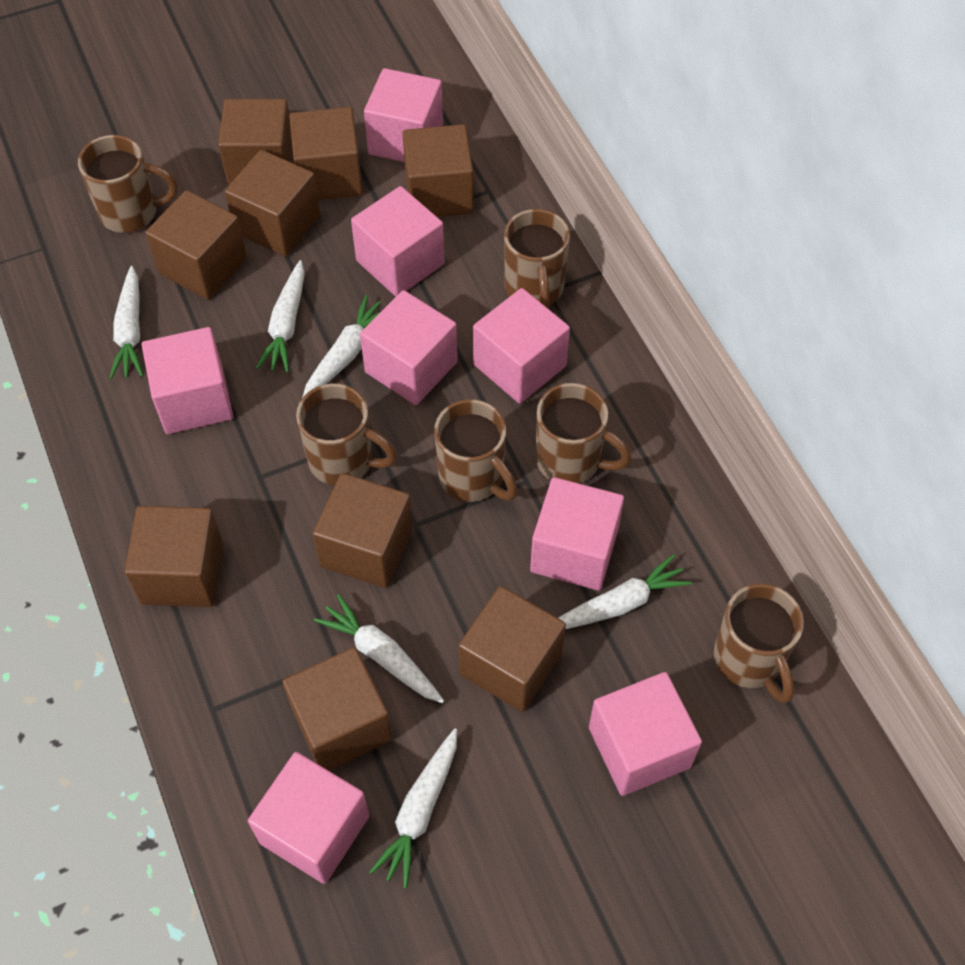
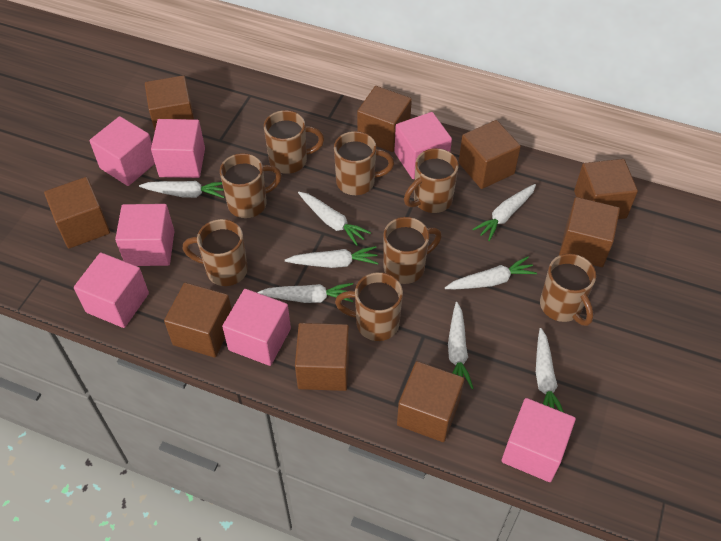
brown mug: [78,135,178,233] [296,383,397,485] [434,399,518,502] [504,209,570,309] [536,383,631,483] [714,584,804,704] = 6 -> [183,219,248,286] [220,153,282,218] [264,110,324,174] [334,131,394,195] [335,272,403,341] [383,217,442,284] [404,148,459,213] [540,254,596,326] = 8
pink cube: [142,327,234,434] [248,752,369,884] [351,186,445,297] [360,290,457,405] [364,68,443,162] [473,288,570,404] [530,477,624,591] [589,672,702,796] = 8 -> [74,253,149,328] [89,116,155,186] [115,204,174,266] [151,119,205,178] [222,289,291,366] [394,112,452,179] [501,398,576,482] = 7
white carrot: [109,266,144,379] [256,260,305,373] [302,295,381,398] [314,594,444,703] [369,728,457,888] [558,554,692,629] = 6 -> [139,181,225,198] [258,283,353,303] [285,246,378,268] [298,192,371,246] [445,256,537,289] [448,302,474,389] [472,184,536,241] [536,328,564,412] = 8

